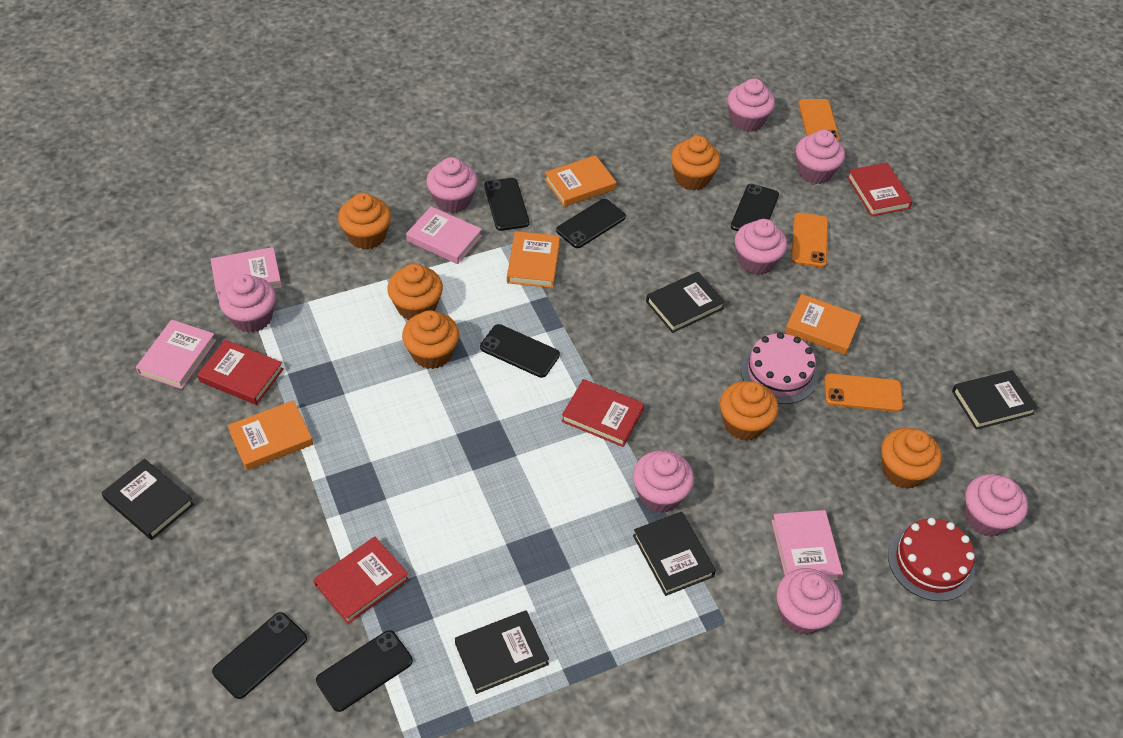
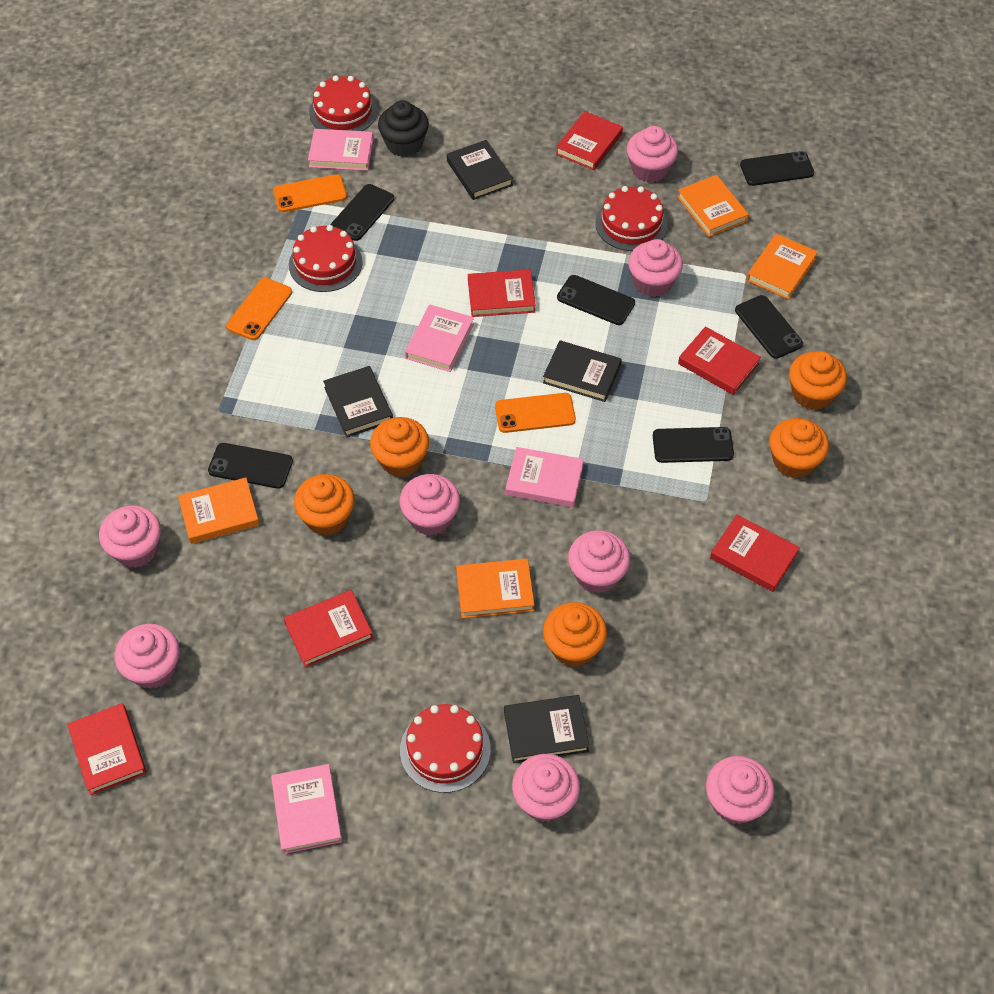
black book: [102,459,194,540] [455,610,549,694] [633,512,716,596] [646,272,725,333] [952,370,1038,430] = 5 -> [323,366,393,437] [447,140,513,200] [504,695,590,763] [543,341,622,402] = 4
black cupcake: none = 0 -> [378,100,429,157] = 1
orange cupcake: [338,193,391,250] [387,264,443,320] [402,310,459,369] [671,136,720,190] [720,381,778,441] [881,428,942,489] = 6 -> [294,474,355,536] [370,417,429,477] [543,602,607,667] [769,418,829,478] [789,351,847,410] = 5
pink cake: [741,332,818,404] = 1 -> none = 0
red book: [197,340,284,405] [314,537,409,624] [561,379,644,447] [847,163,913,216] = 4 -> [67,703,147,795] [284,590,373,667] [468,269,536,317] [556,111,623,170] [678,326,761,395] [710,514,800,592] = 6
red cake: [888,518,975,601] = 1 -> [289,225,363,292] [309,76,378,131] [400,704,491,793] [595,186,668,251] = 4

